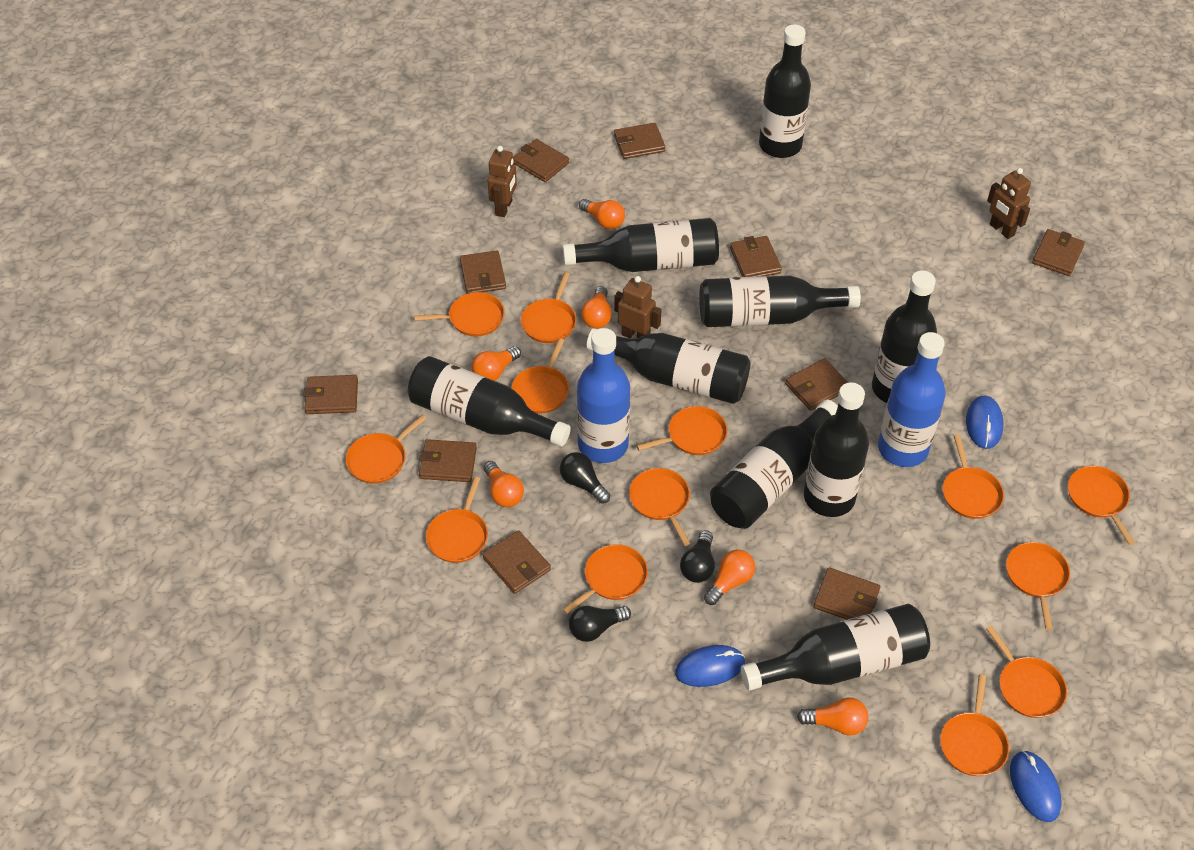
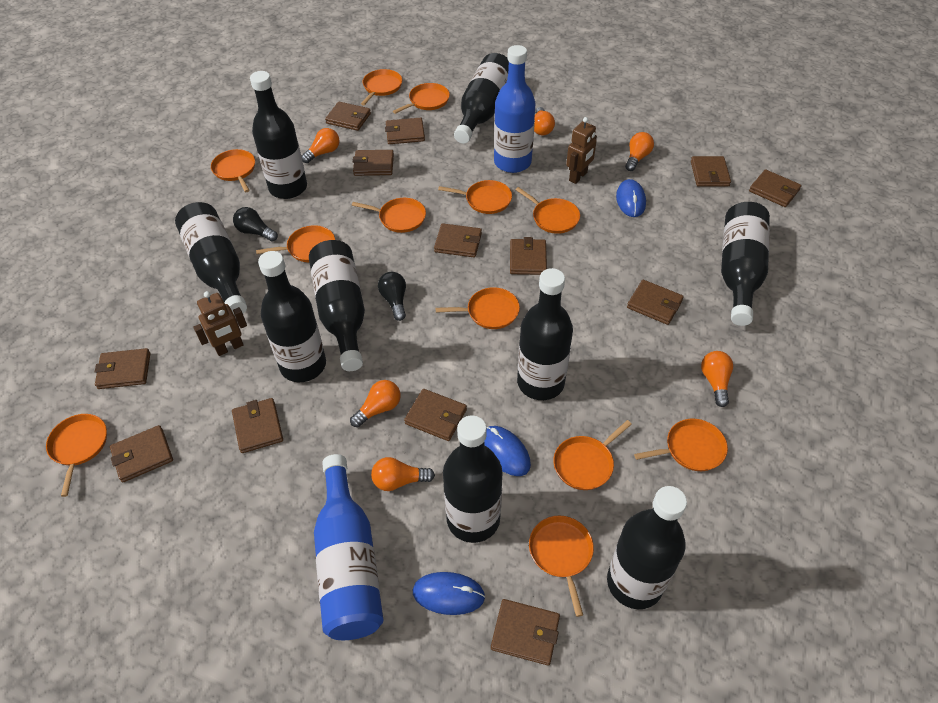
black light bulb: [560,452,610,504] [569,606,631,642] [680,530,715,583] = 3 -> [233,207,278,242] [378,272,406,321] = 2
brown robot: [488,146,517,217] [614,276,662,338] [987,168,1031,239] = 3 -> [193,291,247,356] [566,117,597,184] = 2
brown wallet: [304,375,358,414] [419,439,477,482] [460,250,506,294] [482,530,551,594] [513,139,569,182] [614,123,666,159] [730,236,782,277] [785,358,848,411] [813,567,880,620] [1032,229,1085,276] = 10 -> [95,348,151,389] [110,425,173,482] [232,398,283,453] [325,102,371,131] [353,150,394,176] [385,118,425,144] [404,389,467,441] [434,223,482,257] [491,599,560,665] [510,237,547,275] [627,280,684,325] [691,156,731,186] [749,169,801,207] = 13
orange pan: [346,414,426,484] [414,292,505,337] [426,477,488,563] [512,338,569,414] [521,272,576,343] [562,544,648,614] [629,468,690,546] [637,406,728,455] [940,674,1009,776] [943,435,1004,519] [986,625,1067,718] [1006,542,1070,630] [1068,466,1135,545] = 13 -> [46,414,107,497] [211,149,255,192] [256,225,335,262] [352,198,426,233] [361,69,402,106] [393,83,450,114] [436,287,520,329] [438,180,512,214] [515,187,580,234] [529,516,594,617] [553,420,632,490] [634,419,728,471] = 12

